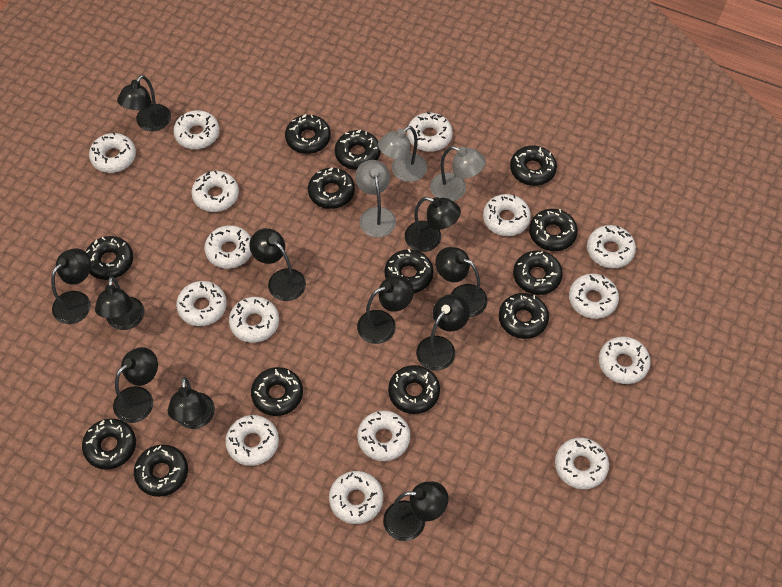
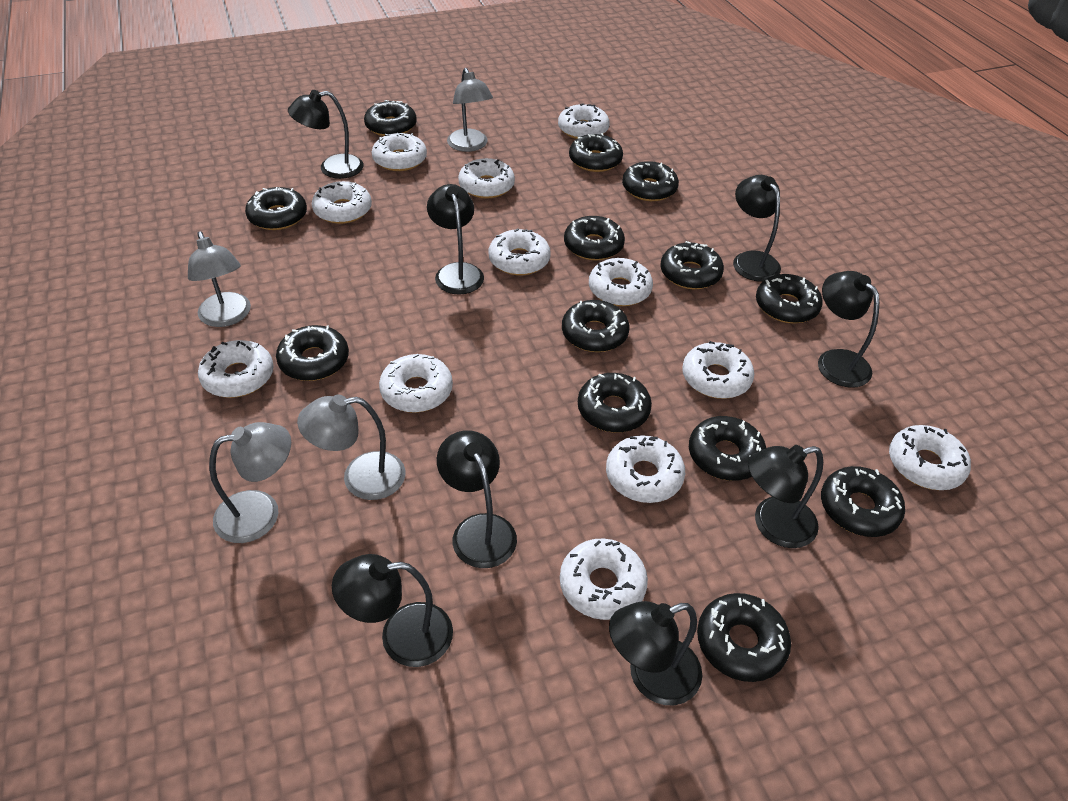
black lamp: [51,248,91,324] [95,276,145,330] [113,347,158,423] [117,75,171,131] [168,377,215,429] [249,228,306,301] [357,276,414,344] [383,481,448,541] [405,197,461,252] [416,294,470,370] [435,247,488,317] = 11 -> [288,90,364,179] [332,554,453,667] [427,184,484,295] [437,430,517,568] [609,601,702,705] [733,175,781,282] [748,445,823,548] [818,271,879,388] = 8
grey lamp: [355,160,396,237] [378,126,427,182] [430,146,486,201] = 3 -> [188,231,251,327] [209,422,291,543] [297,395,405,500] [447,68,493,152] = 4
white donut: [89,132,136,173] [173,110,220,149] [176,281,227,326] [191,171,239,212] [204,225,252,269] [225,415,279,466] [229,297,279,343] [329,471,383,524] [357,411,410,461] [407,112,453,152] [483,194,531,236] [555,438,609,489] [569,274,619,319] [587,225,636,268] [599,337,651,384] = 15 -> [198,340,274,398] [312,181,372,224] [372,133,427,171] [379,354,453,413] [458,158,515,199] [489,229,551,275] [558,103,610,139] [560,538,648,620] [589,258,653,306] [606,435,685,503] [682,341,754,399] [889,425,971,490] = 12

